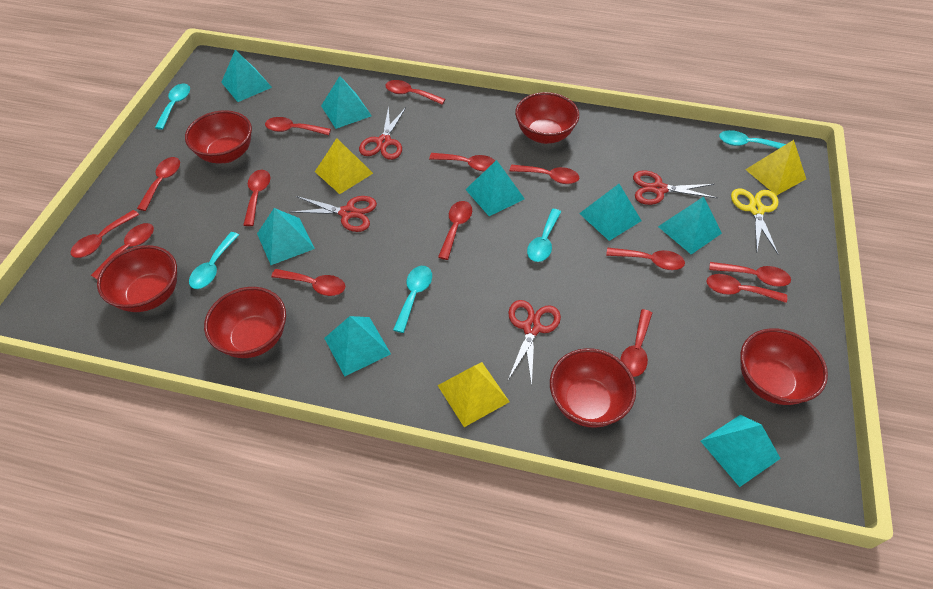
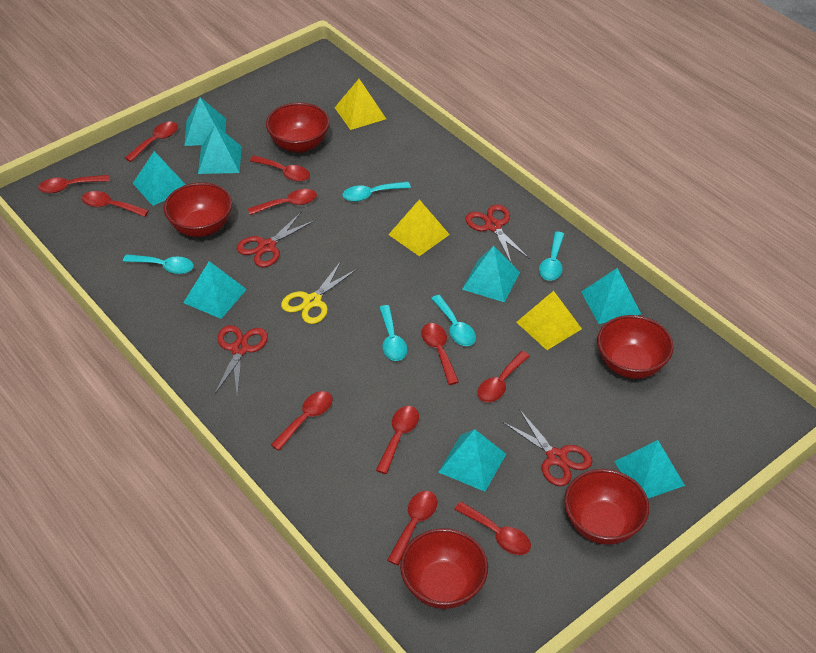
red bowl: [97,245,177,312] [185,110,252,163] [204,287,286,358] [515,92,579,144] [550,348,636,428] [740,328,828,405] = 6 -> [164,182,232,237] [266,102,330,153] [400,528,488,609] [564,469,649,545] [597,315,674,379] = 5
red spoon: [71,210,139,258] [91,223,154,279] [137,157,180,211] [243,170,270,226] [265,117,331,135] [271,269,345,296] [385,80,445,104] [429,153,495,171] [438,201,472,260] [510,164,579,184] [606,248,685,270] [620,309,652,377] [706,274,787,303] [709,262,791,287] = 14 -> [38,175,110,193] [82,191,149,217] [125,122,178,162] [248,189,317,215] [250,155,310,182] [271,391,333,451] [376,406,419,474] [387,491,437,565] [421,323,459,385] [454,502,531,555] [477,351,530,402] = 11

